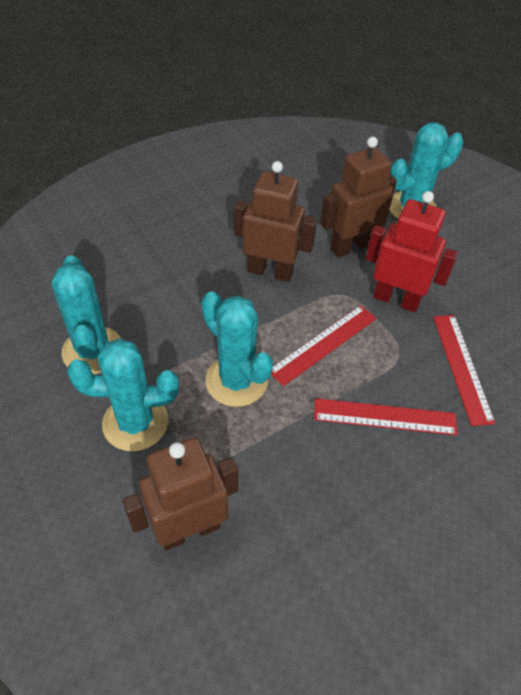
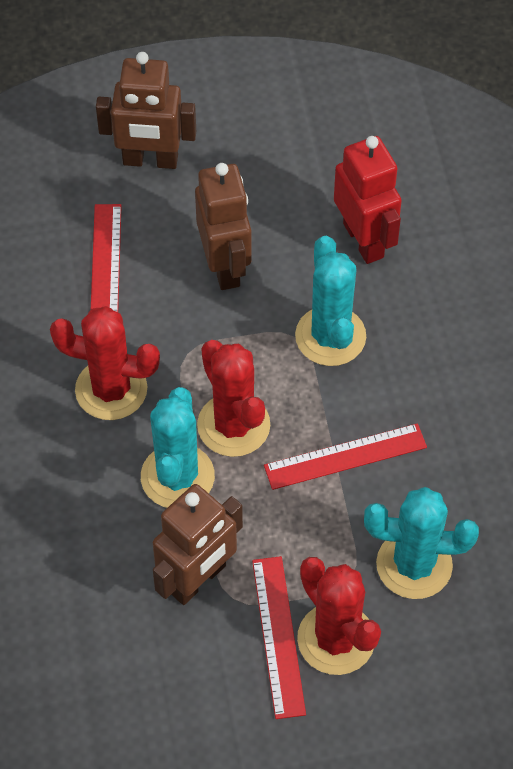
red cactus: none = 0 -> [50,306,160,420] [197,340,270,457] [297,557,381,675] = 3
turquoise cactus: [51,255,121,374] [67,339,179,451] [201,291,273,407] [389,123,463,218] = 4 -> [141,387,215,508] [295,236,366,366] [364,487,479,599] = 3

